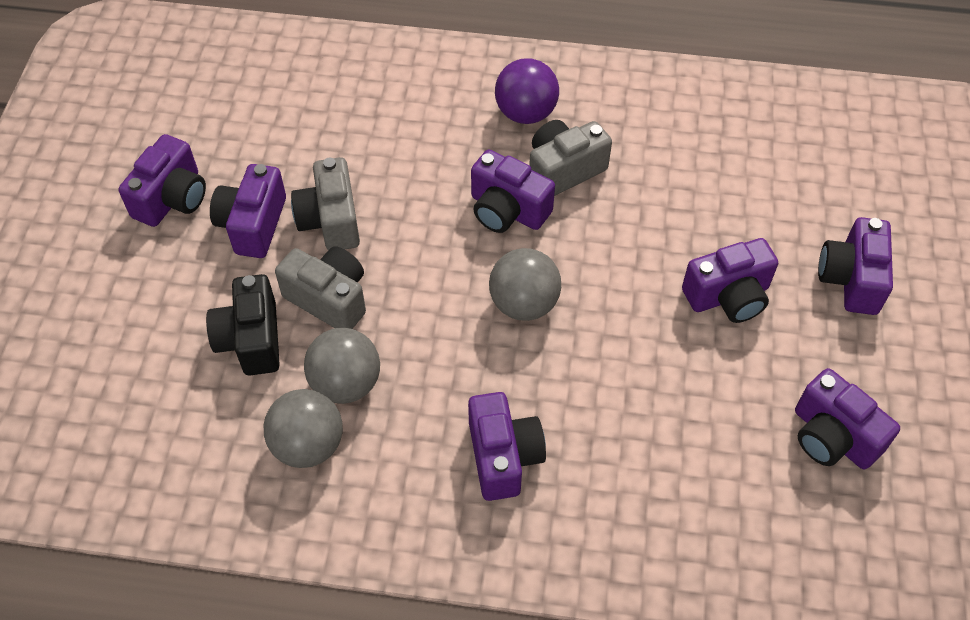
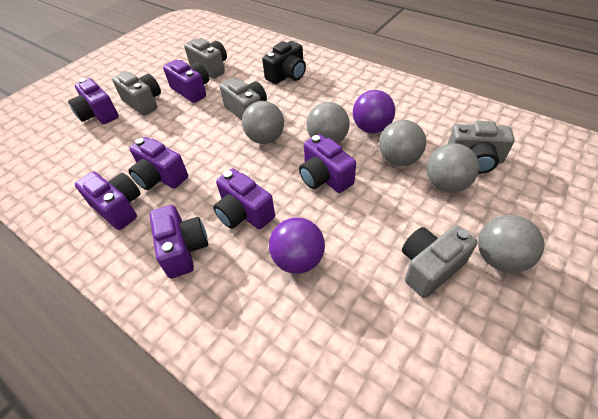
grey ball: [264,389,343,468] [304,328,380,404] [489,248,561,321] = 3 -> [242,101,284,144] [307,102,350,144] [379,120,426,166] [426,143,479,193] [478,215,544,273] = 5
grey camera: [275,247,366,329] [291,157,360,250] [529,120,612,196] = 3 -> [112,71,161,116] [184,38,227,79] [219,78,267,120] [402,225,477,298] [448,121,515,174] = 5
purple ball: [495,58,559,124] = 1 -> [269,217,325,274] [353,90,395,133] = 2

